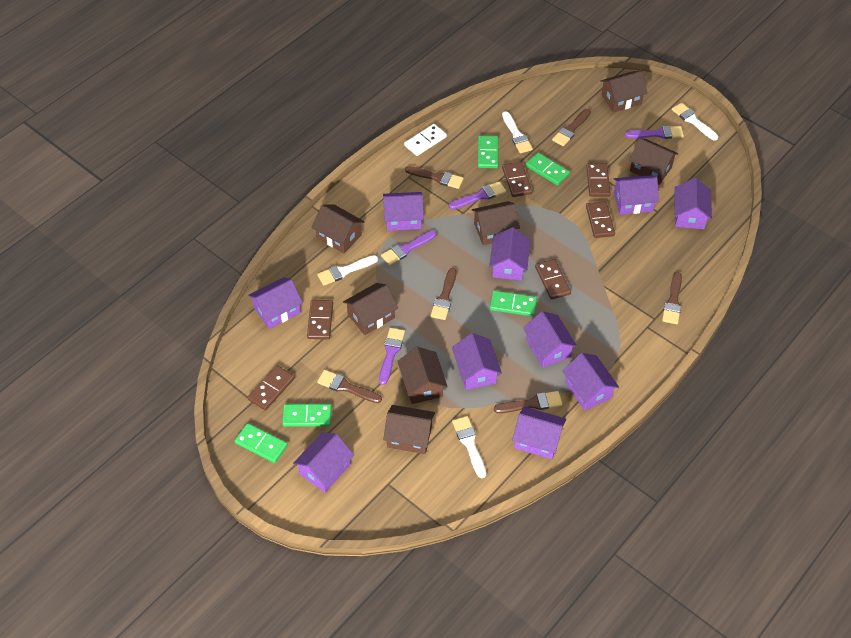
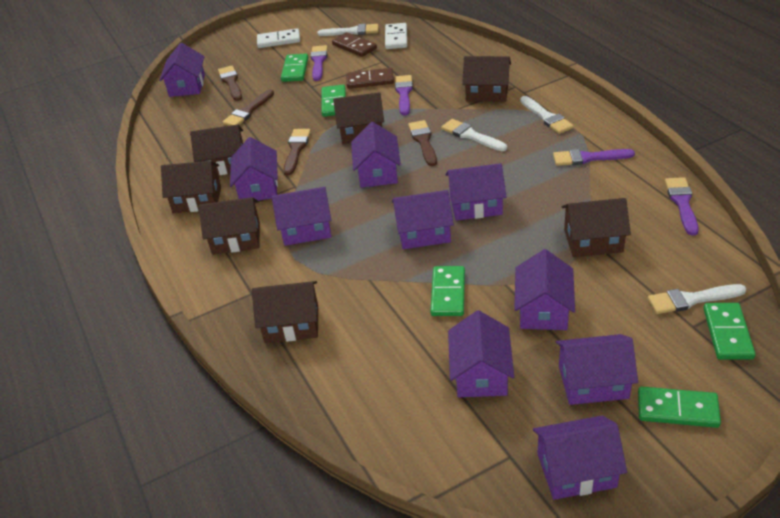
brown brush: [317,370,382,403] [405,166,464,189] [431,268,456,320] [494,391,562,413] [552,109,591,146] [662,272,682,324] = 6 -> [218,66,242,101] [223,89,274,126] [283,129,311,175] [408,120,437,166] = 4
brown domino: [248,365,295,411] [307,300,333,339] [502,161,532,197] [535,259,571,300] [586,163,611,197] [586,201,615,238] = 6 -> [332,32,377,57] [346,68,394,89] = 2
white domino: [404,124,447,156] = 1 -> [257,28,300,48] [385,23,407,49] = 2

